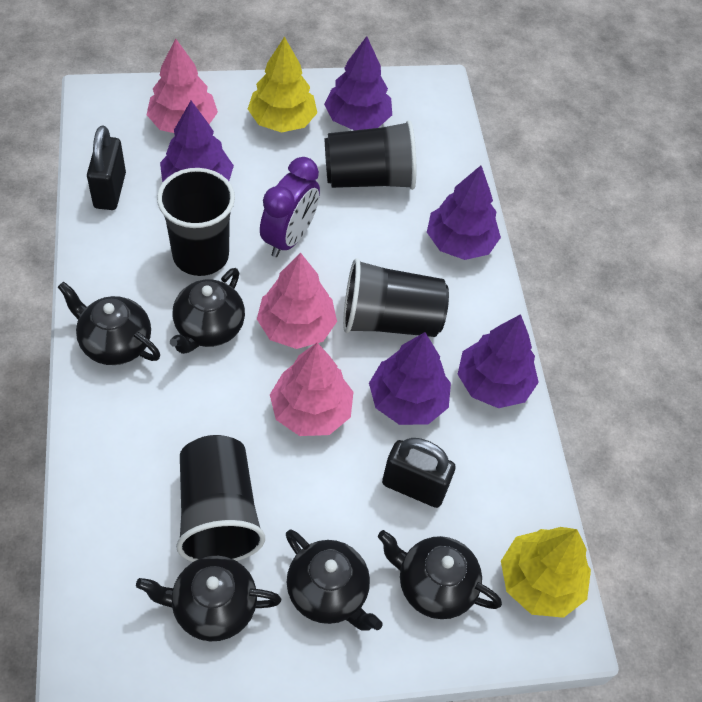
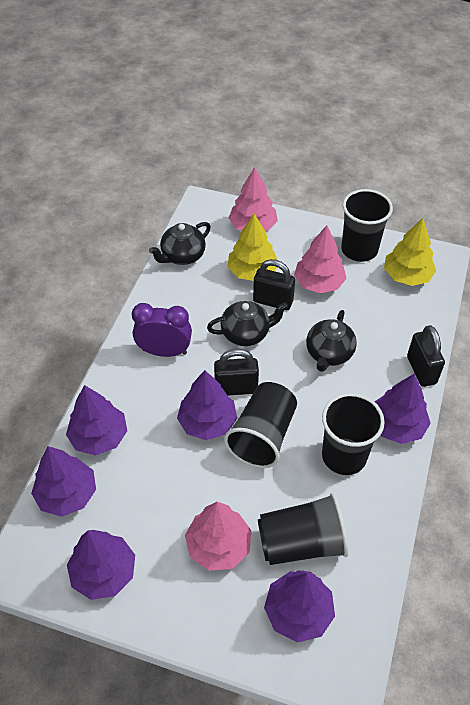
black padlock: [87,125,126,210] [382,438,456,508] = 2 -> [214,349,259,396] [253,259,295,310] [407,325,445,387] = 3
black teapot: [58,282,160,365] [136,556,281,641] [170,268,245,354] [286,529,383,631] [378,530,502,619] = 5 -> [149,222,211,265] [207,301,288,346] [306,310,357,372] = 3
purple tree: [160,101,234,182] [324,36,392,130] [369,332,451,425] [427,165,501,260] [458,314,539,408] = 5 -> [31,446,96,517] [66,385,127,456] [67,530,135,600] [177,370,237,440] [264,570,335,643] [375,373,431,444] = 6

